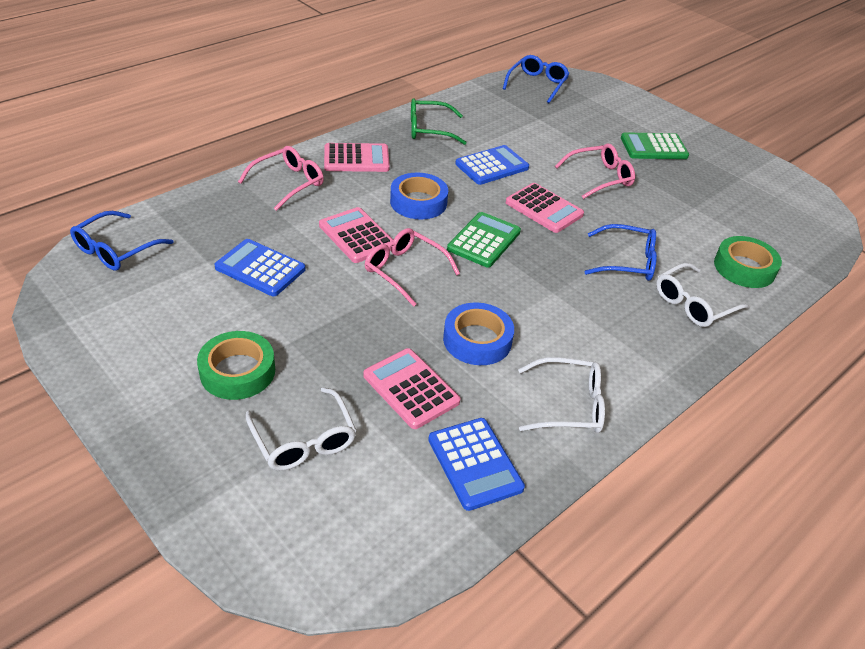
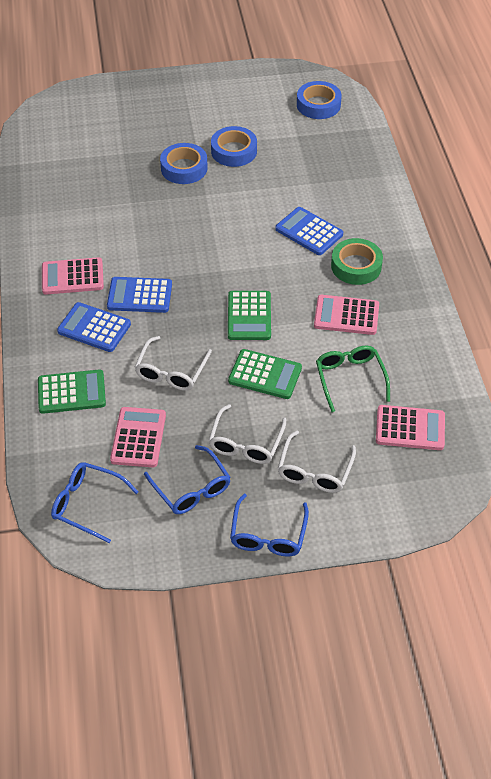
blue tape: [390,173,448,220] [443,302,514,365] = 2 -> [160,143,208,184] [211,126,257,167] [297,81,342,119] = 3
green calculator: [447,212,521,267] [621,132,689,159] = 2 -> [38,369,106,414] [228,291,271,340] [228,349,302,399] = 3
green tape: [197,331,275,400] [714,236,782,288] = 2 -> [331,238,383,285] = 1
pink glasses: [238,146,324,211] [365,228,460,307] [555,143,635,199] = 3 -> none = 0

